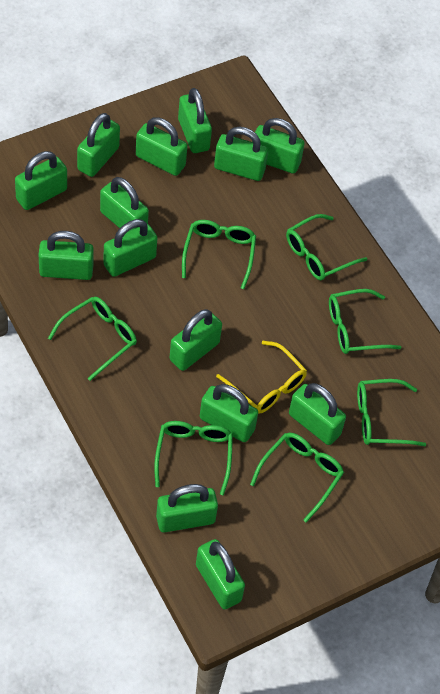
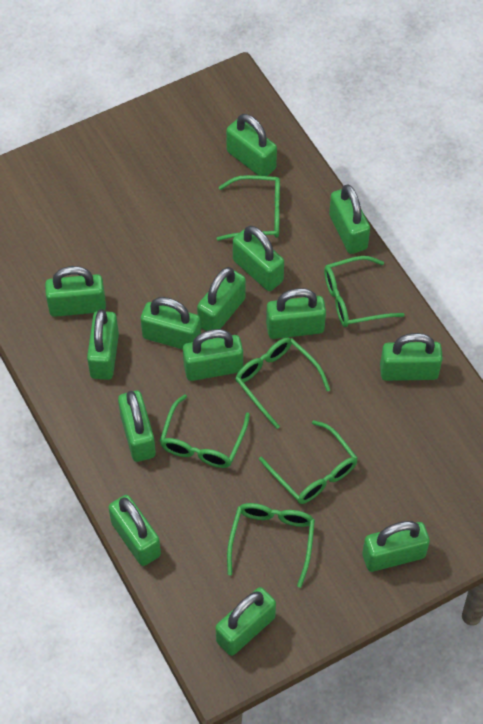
green glasses: [48,297,137,381] [154,421,233,495] [182,220,256,289] [250,433,344,522] [286,214,367,281] [329,289,402,354] [357,379,426,446] = 7 -> [160,394,250,468] [217,175,280,241] [227,503,315,588] [235,337,330,429] [259,420,357,504] [324,256,405,327] = 6
yellow glasses: [216,341,307,414] = 1 -> none = 0

